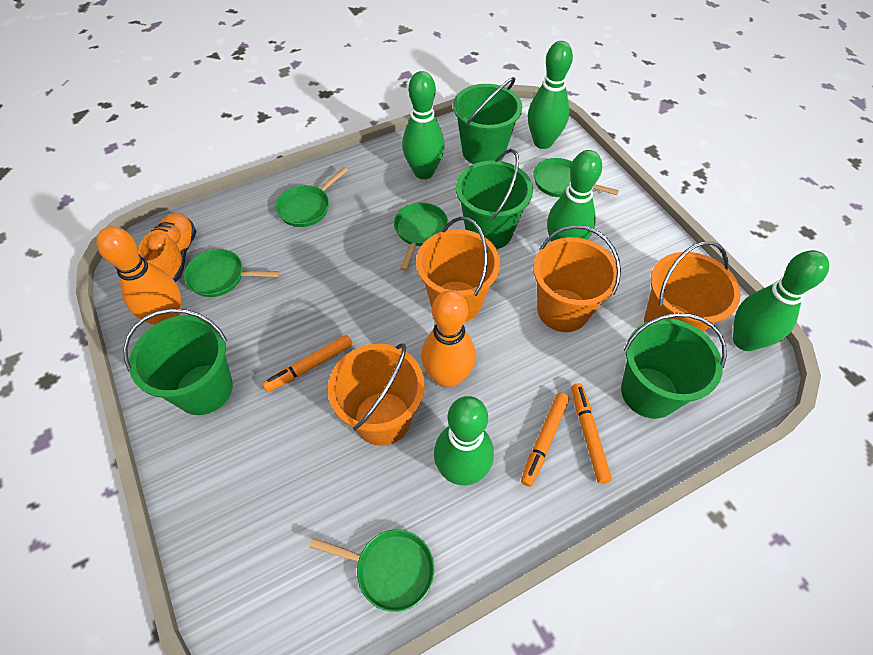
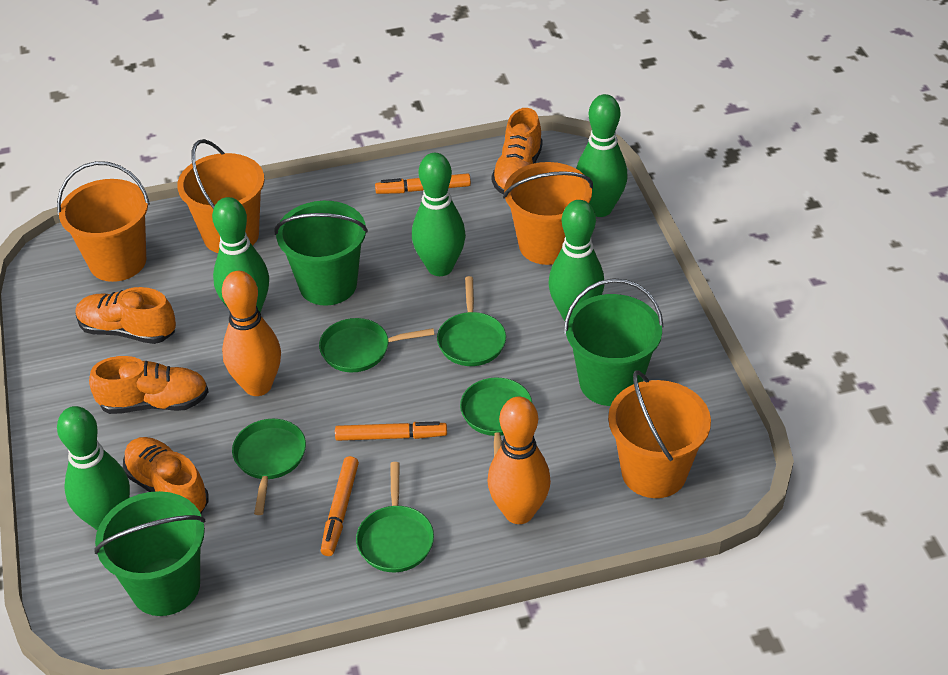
green bucket: [123,308,233,415] [453,77,522,164] [456,149,533,249] [621,313,727,419] = 4 -> [94,491,206,616] [275,201,368,306] [564,278,664,406] = 3
orange shoe: [138,213,196,282] = 1 -> [75,287,176,344] [89,356,209,414] [123,437,209,513] [492,108,542,195] = 4

